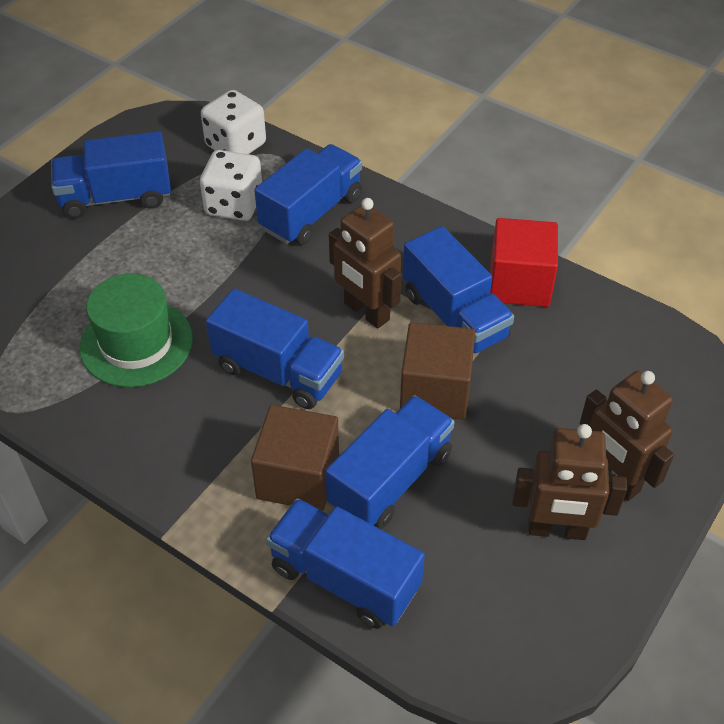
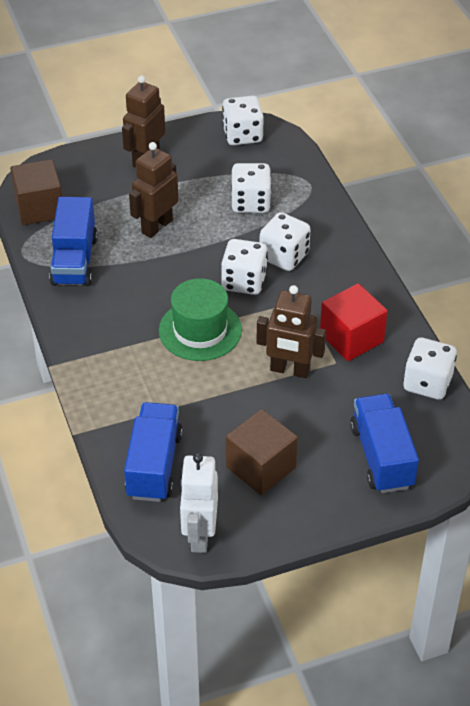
blue truck: [51,131,171,219] [206,288,344,409] [254,144,362,245] [266,498,425,629] [325,395,454,529] [403,226,514,353] = 6 -> [49,197,98,286] [124,402,183,502] [350,394,419,493] = 3
white dice: [200,150,262,221] [201,90,266,154] = 2 -> [221,239,268,295] [222,95,264,145] [231,163,272,213] [260,212,310,271] [403,337,457,400] = 5
white robot: none = 0 -> [180,453,218,553] = 1

